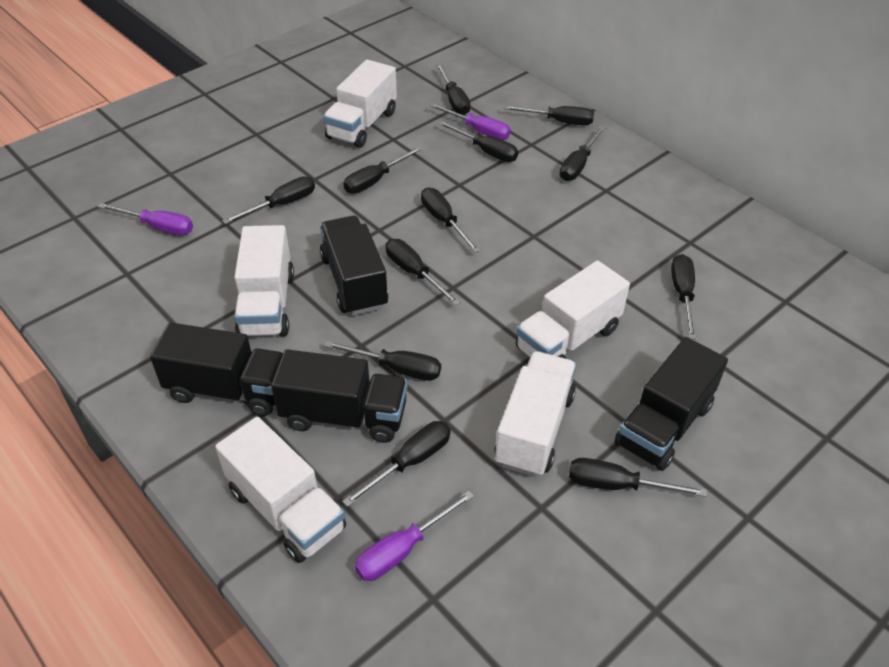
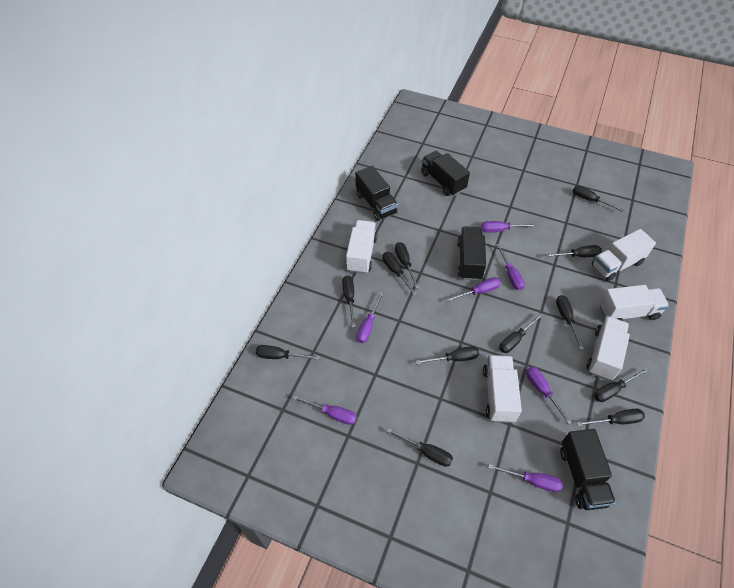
purple screwdriver: [98,203,193,235] [355,490,474,581] [430,103,511,140] = 3 -> [293,395,357,425] [356,292,384,343] [446,277,501,302] [481,221,537,232] [488,464,563,492] [496,244,525,290] [526,367,572,425] = 7

